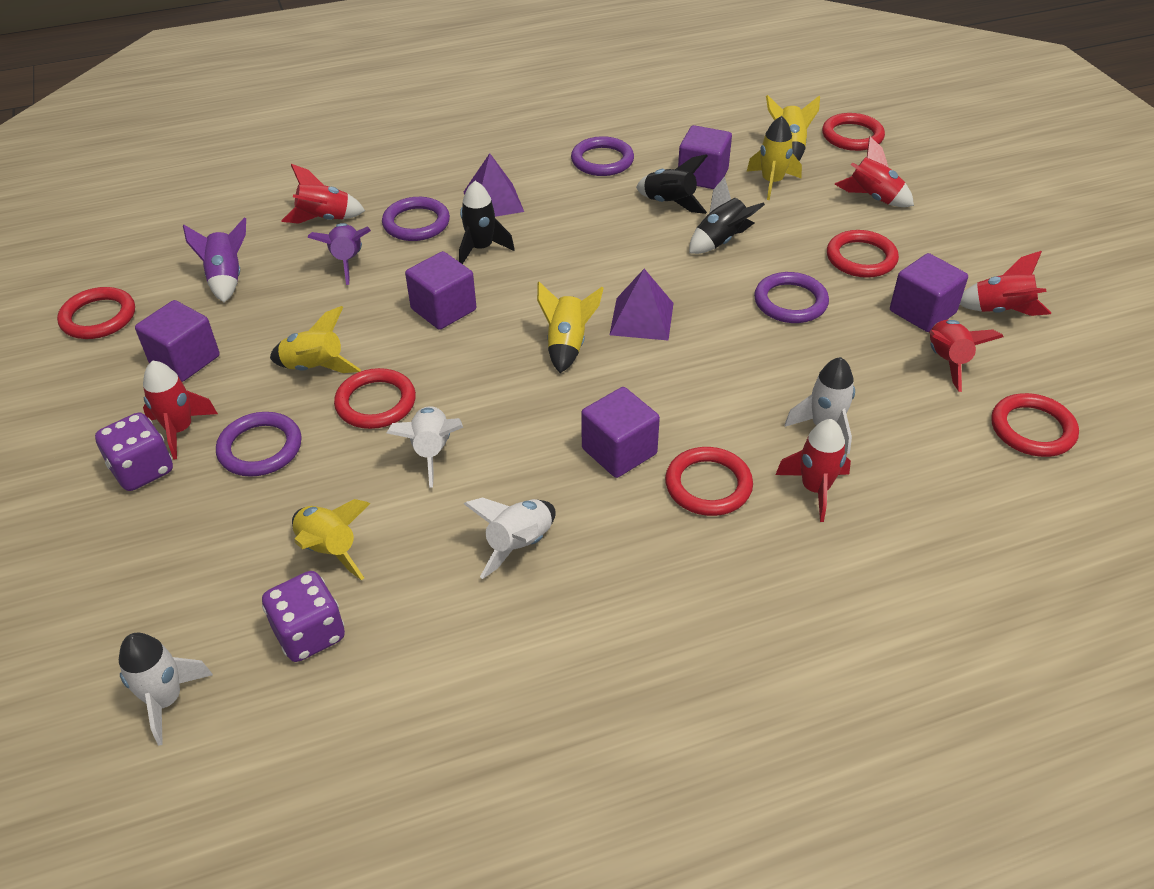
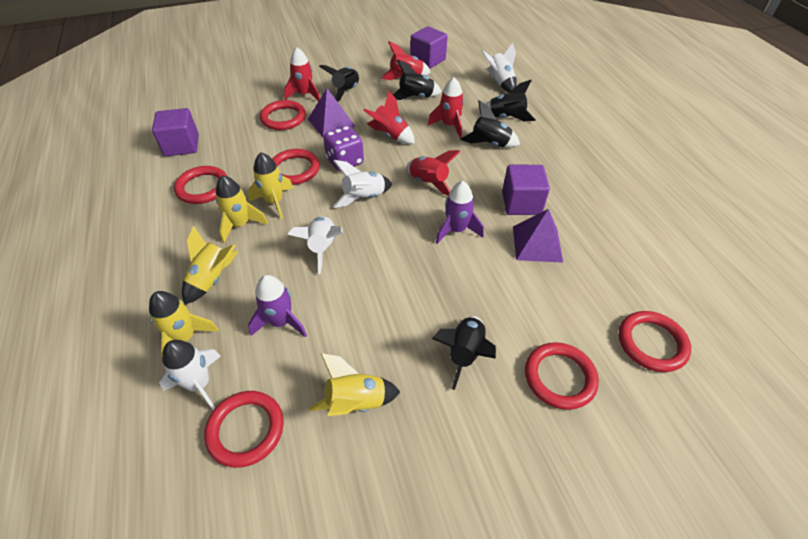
black rocket: [459,181,515,264] [636,154,708,214] [689,177,765,254] = 3 -> [319,65,359,102] [393,59,442,100] [432,316,496,390] [460,100,520,148] [485,80,536,121] = 5
purple cube: [135,300,220,382] [405,251,476,330] [581,387,660,478] [678,125,732,189] [890,253,968,332] = 5 -> [152,108,199,156] [410,26,447,69] [502,165,550,215] = 3
purple dice: [95,412,173,491] [262,571,345,662] = 2 -> [323,126,364,171] = 1
purple ring: [216,412,302,477] [382,197,450,241] [571,136,634,176] [754,272,829,323] = 4 -> none = 0
red rocket: [143,361,218,460] [281,164,365,224] [775,419,851,522] [834,137,914,207] [929,320,1004,392] [960,251,1051,316] = 6 -> [284,47,320,101] [364,90,415,144] [381,41,431,80] [407,150,461,196] [428,77,464,138] = 5

